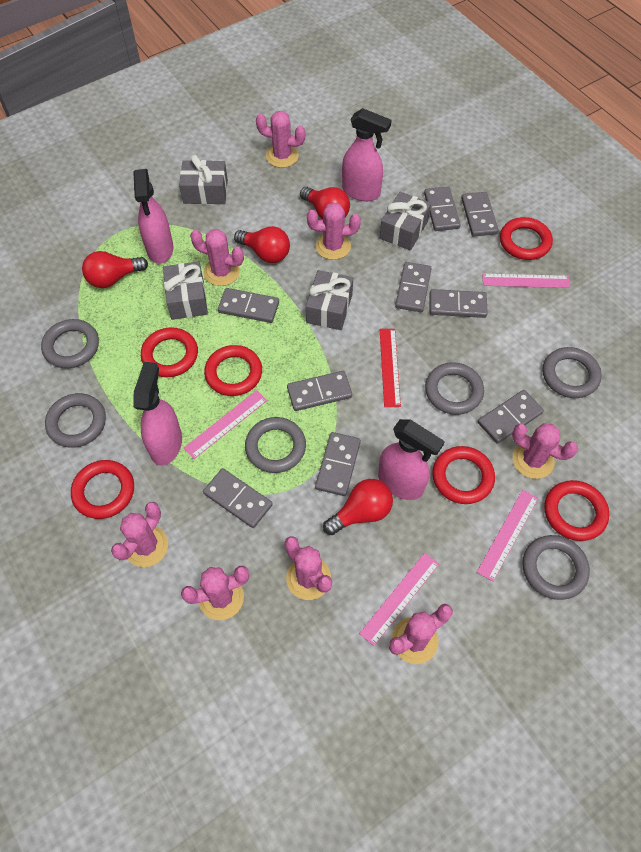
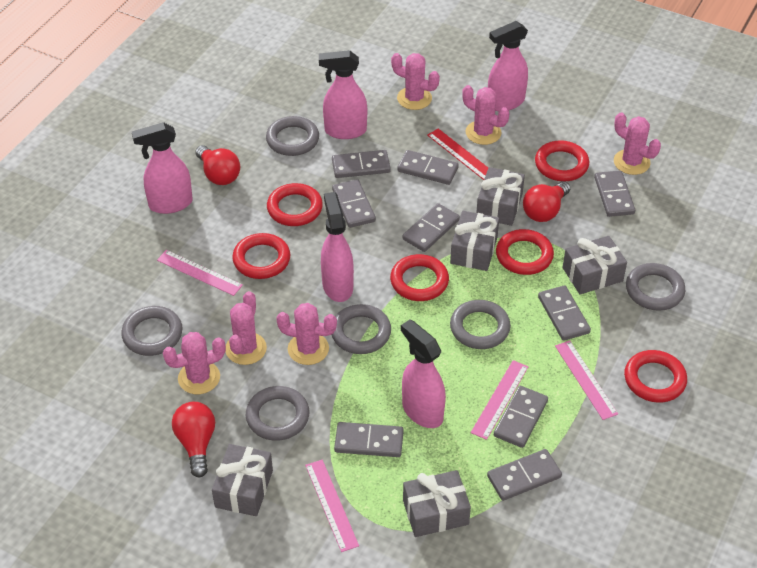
grey gift: [163,262,208,320] [179,155,228,204] [306,270,353,330] [380,192,431,251] = 4 -> [212,444,273,516] [403,470,471,537] [450,211,499,271] [476,167,525,226] [563,236,627,295] = 5
pink cactus: [111,502,168,567] [181,566,249,620] [190,229,244,286] [256,111,306,168] [284,536,332,600] [307,202,361,260] [389,604,453,664] [512,423,578,479] = 8 -> [163,332,226,394] [225,291,267,365] [276,303,337,365] [391,53,440,110] [462,85,509,145] [614,112,661,175] = 6
pink spray bottle: [133,169,173,264] [133,362,182,466] [342,108,392,201] [378,419,445,500] = 4 -> [132,122,193,214] [319,50,367,139] [321,192,354,302] [401,319,446,428] [488,21,528,111] = 5
red light bulb: [82,251,148,288] [234,226,290,263] [300,187,350,220] [323,479,393,535] = 4 -> [172,402,215,477] [195,145,240,185] [523,181,570,222] = 3

